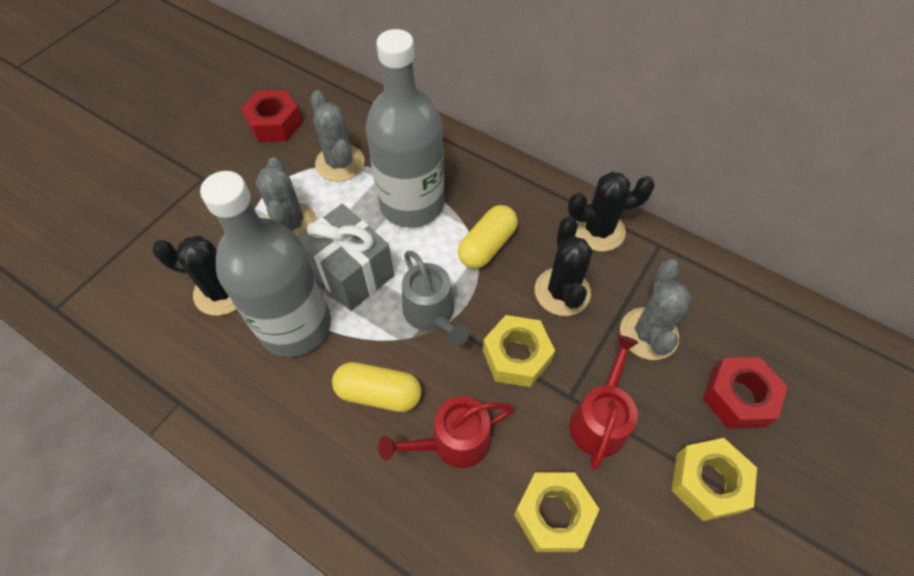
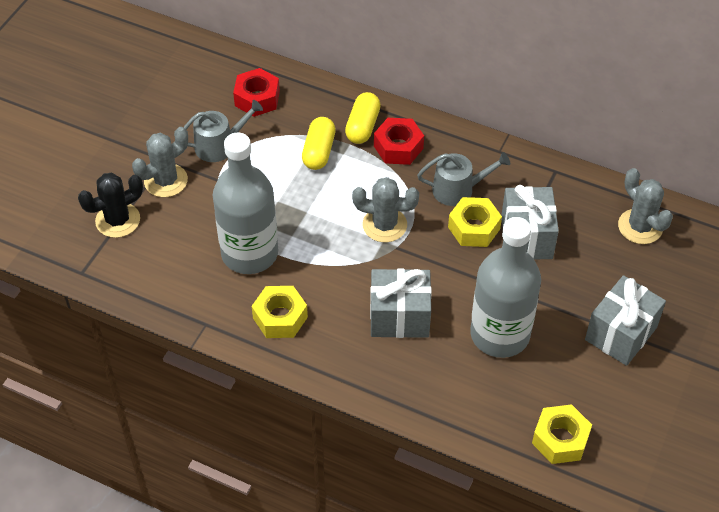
black cactus: [152,236,236,316] [535,216,592,316] [568,172,655,252] = 3 -> [78,173,143,238] = 1
grey gift: [298,204,394,311] = 1 -> [370,269,432,338] [501,185,559,259] [585,275,666,366] = 3
grey watering can: [402,251,469,345] = 1 -> [183,100,263,162] [417,152,510,206] = 2
red watering can: [378,396,514,468] [569,335,639,470] = 2 -> none = 0

